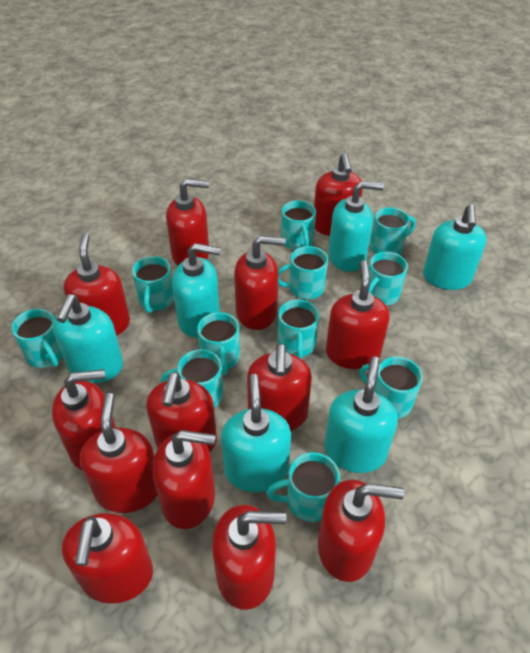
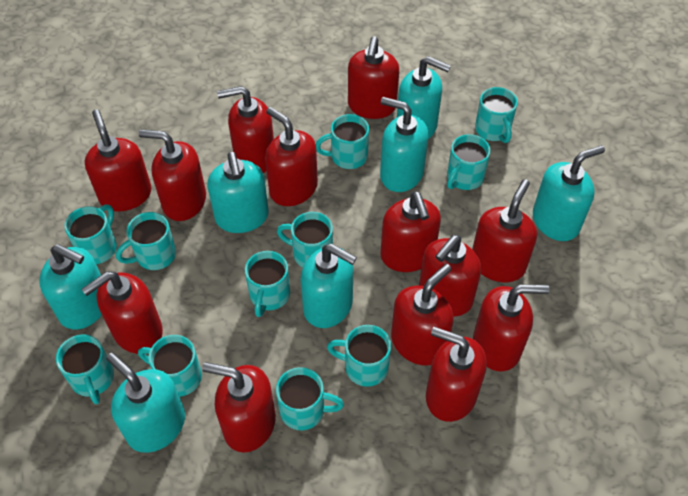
turquoise soap dispenser: [53,294,123,383] [172,243,221,338] [221,374,291,492] [324,356,398,473] [328,181,384,272] [423,204,486,290] = 6 -> [39,244,102,329] [106,353,185,453] [208,152,269,233] [301,244,357,328] [380,97,428,192] [397,56,451,139] [533,145,605,241] = 7

